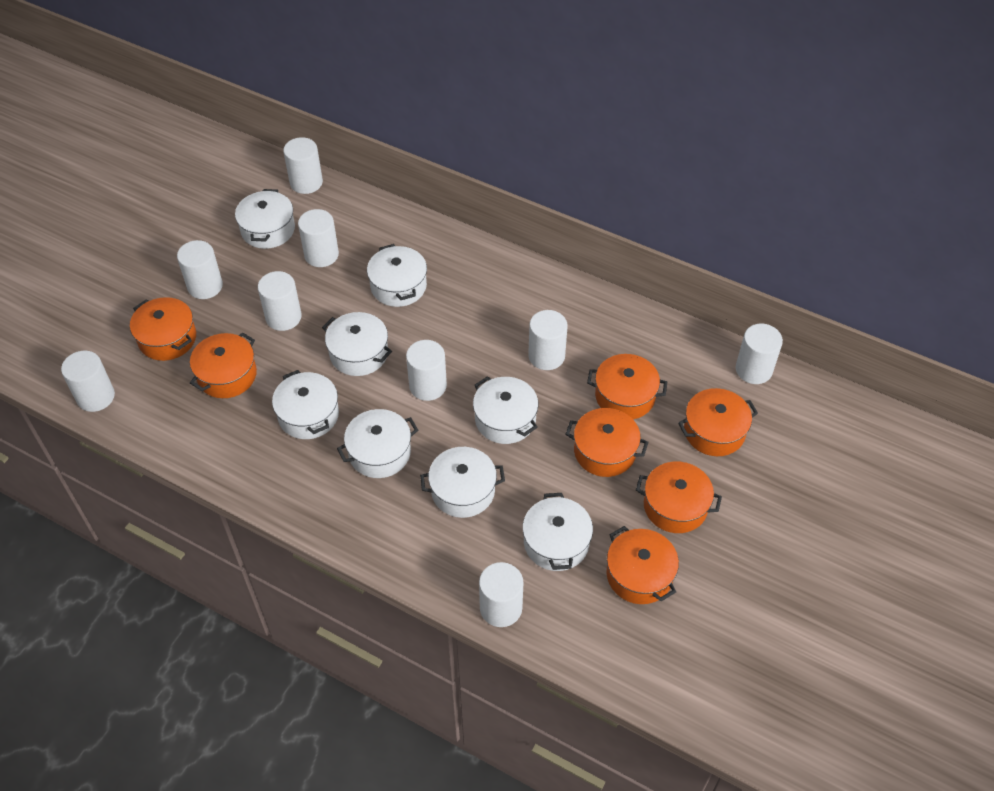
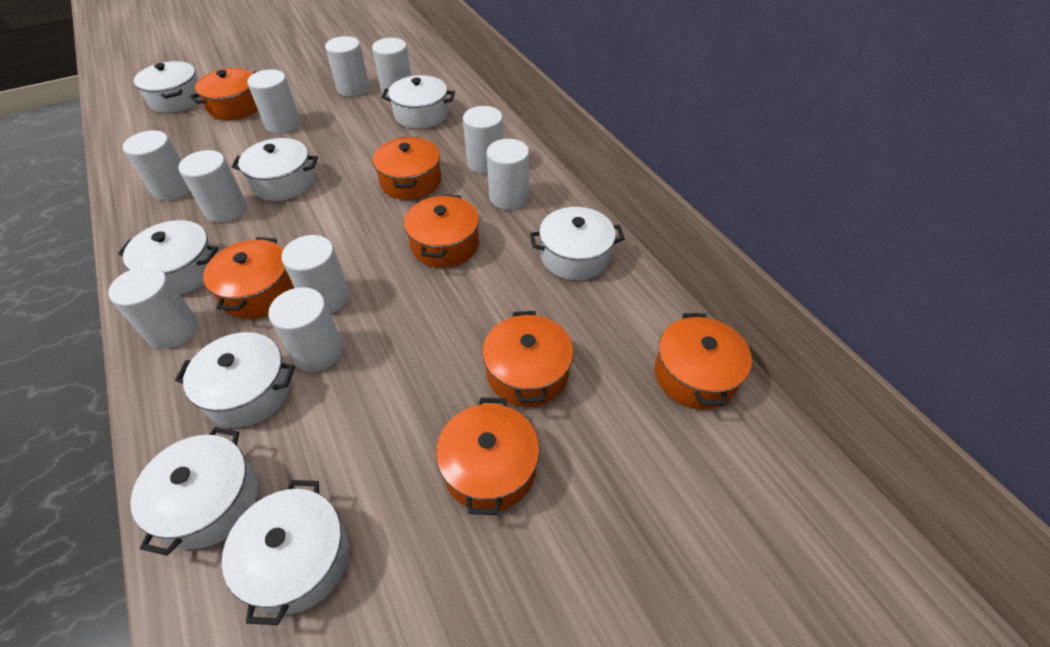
white cylinder: [61,351,115,412] [177,240,223,299] [258,271,302,331] [283,137,323,194] [298,209,339,267] [406,340,447,401] [479,562,523,627] [528,310,568,370] [736,324,783,384] = 9 -> [108,266,198,349] [123,130,190,201] [178,150,247,223] [247,69,301,134] [268,287,343,372] [282,235,350,313] [325,36,369,97] [372,38,411,97] [463,106,503,174] [487,139,529,210] = 10

